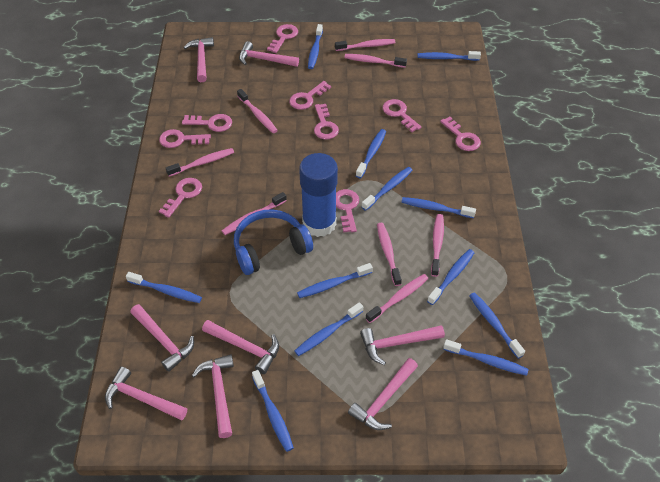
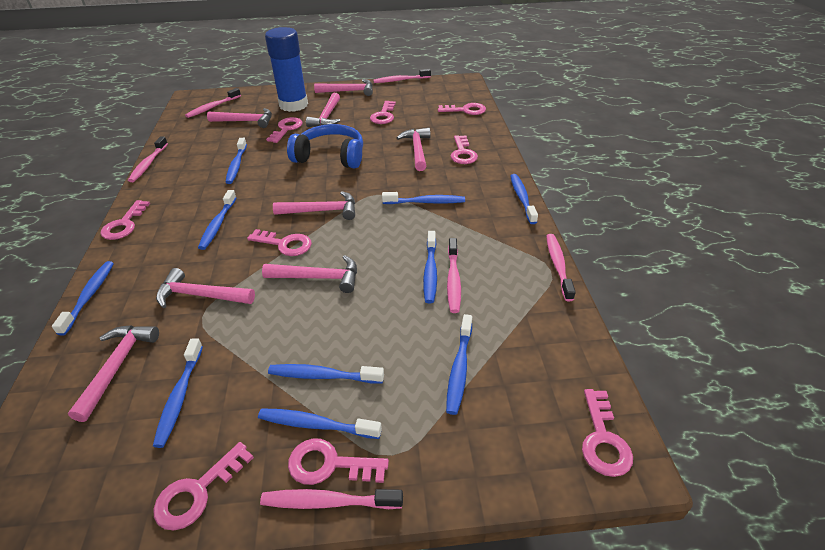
blue toothbrush: [126,272,202,303] [252,370,294,452] [294,302,363,356] [297,263,373,298] [308,24,323,69] [356,129,386,178] [362,167,413,211] [402,197,476,218] [418,51,481,61] [427,249,474,305] [443,339,529,376] [469,292,525,359] = 12 -> [52,261,114,336] [153,339,203,448] [198,190,237,250] [225,138,247,184] [258,408,382,439] [268,364,384,384] [382,192,465,204] [423,231,437,303] [446,314,472,415] [510,174,538,224] = 10
pink toothbrush: [166,148,234,177] [222,192,287,235] [237,89,278,133] [335,39,396,51] [344,54,407,68] [366,274,428,323] [377,223,402,286] [431,214,444,277] = 8 -> [128,137,168,182] [185,88,241,118] [260,489,403,509] [373,69,431,83] [447,238,461,313] [546,234,576,301] = 6

